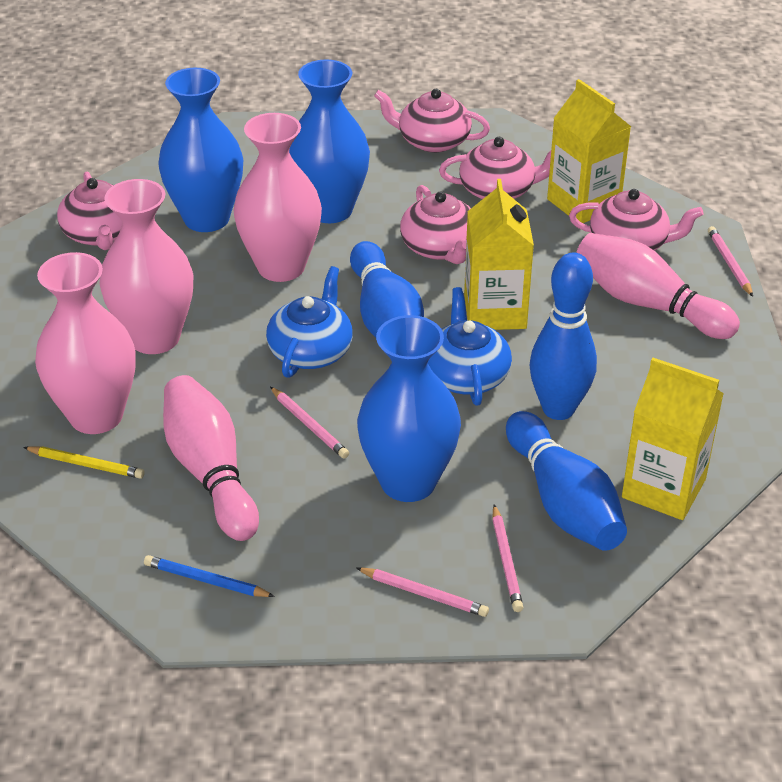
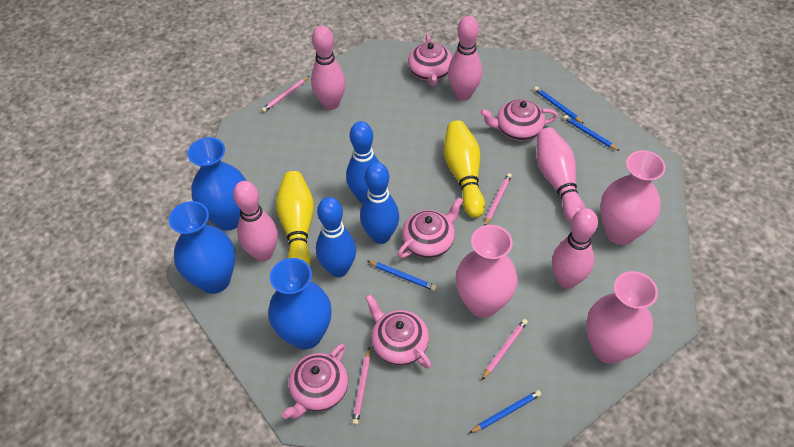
blue pencil: [144,555,275,597] = 1 -> [368,261,436,291] [469,390,541,433] [534,86,584,124] [563,115,620,151] = 4
blue teapot: [266,266,353,378] [428,287,512,405] = 2 -> none = 0
pink bowling pin: [163,375,259,541] [576,233,740,339] = 2 -> [233,181,278,262] [311,25,346,110] [448,15,482,101] [537,128,586,223] [552,208,598,289] = 5
yellow bowling pin: none = 0 -> [276,171,314,266] [444,121,485,218] = 2
yellow carton: [464,179,534,330] [547,79,631,223] [622,358,724,520] = 3 -> none = 0
yellow pencil: [23,446,145,479] = 1 -> none = 0

